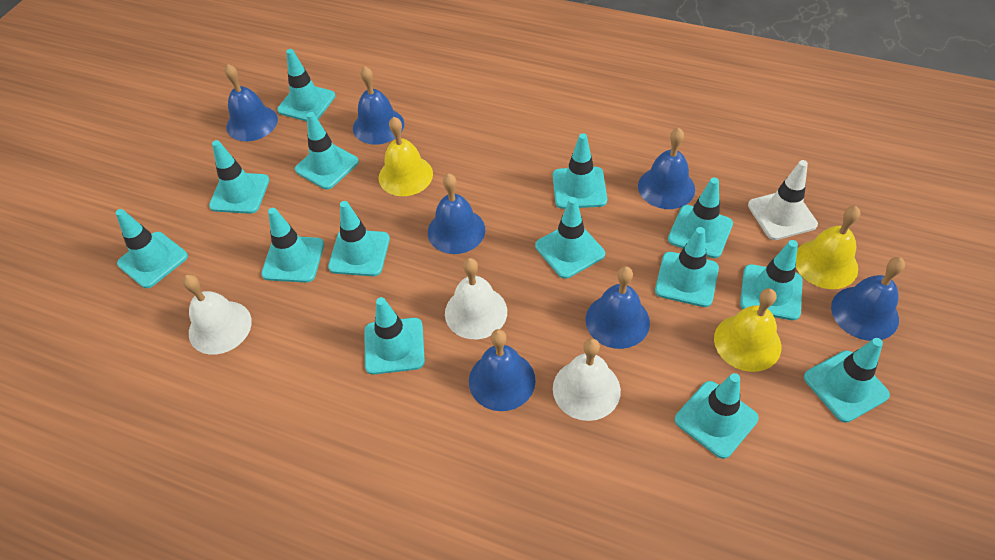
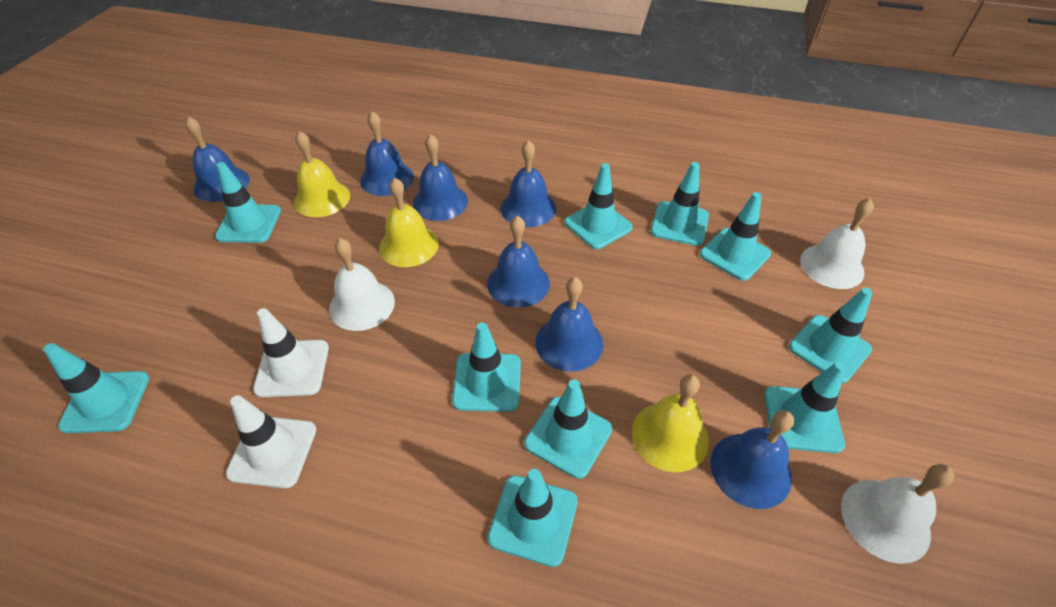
turquoise traffic cone: [116,209,188,288] [209,140,269,214] [261,208,324,283] [277,49,335,121] [295,112,359,189] [328,201,390,276] [365,297,425,375] [535,197,605,279] [553,133,607,209] [655,227,719,307] [668,177,733,258] [675,373,759,459] [740,240,803,320] [804,338,890,423] = 14 -> [43,343,149,433] [215,162,281,243] [452,322,521,412] [488,469,578,567] [524,379,612,479] [565,163,633,249] [651,162,709,246] [700,192,771,281] [764,361,847,453] [789,288,873,383] = 10
white traffic cone: [748,160,818,240] = 1 -> [226,395,316,488] [253,308,329,397] = 2

